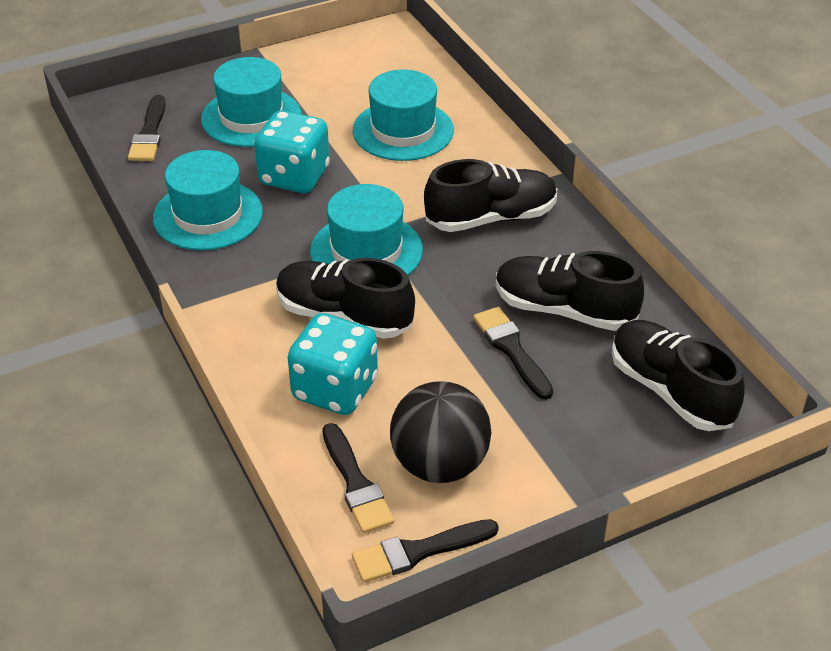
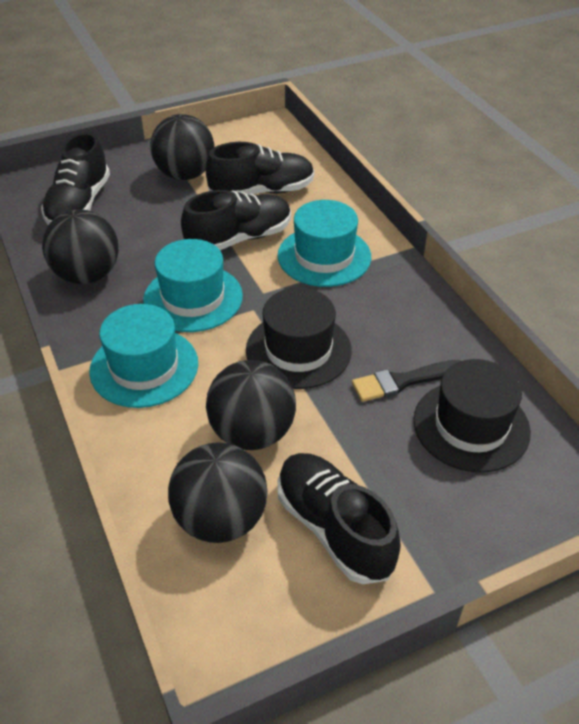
black ball: [390,381,491,483] = 1 -> [42,210,119,284] [150,114,215,180] [168,442,268,543] [206,360,296,450] = 4
black brush: [128,95,166,161] [322,423,394,533] [352,519,499,583] [473,307,553,400] = 4 -> [352,360,460,402] = 1
black hat: none = 0 -> [246,288,352,389] [414,359,531,473] = 2
turquoise dice: [254,111,330,193] [288,313,378,415] = 2 -> none = 0
turquoise hat: [153,150,263,250] [201,57,301,147] [310,184,423,276] [353,70,454,161] = 4 -> [89,304,198,408] [143,239,243,332] [278,200,371,287] = 3

